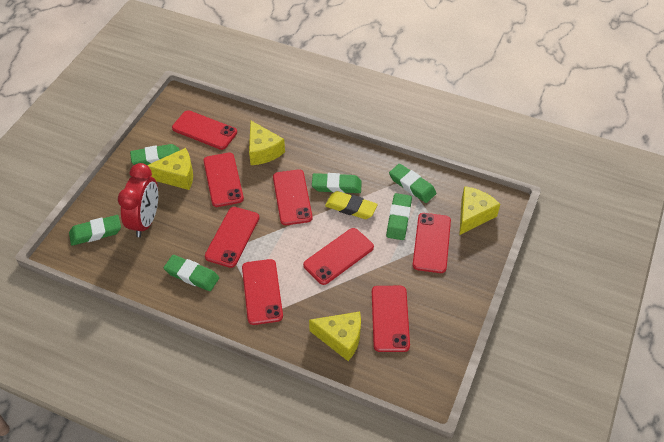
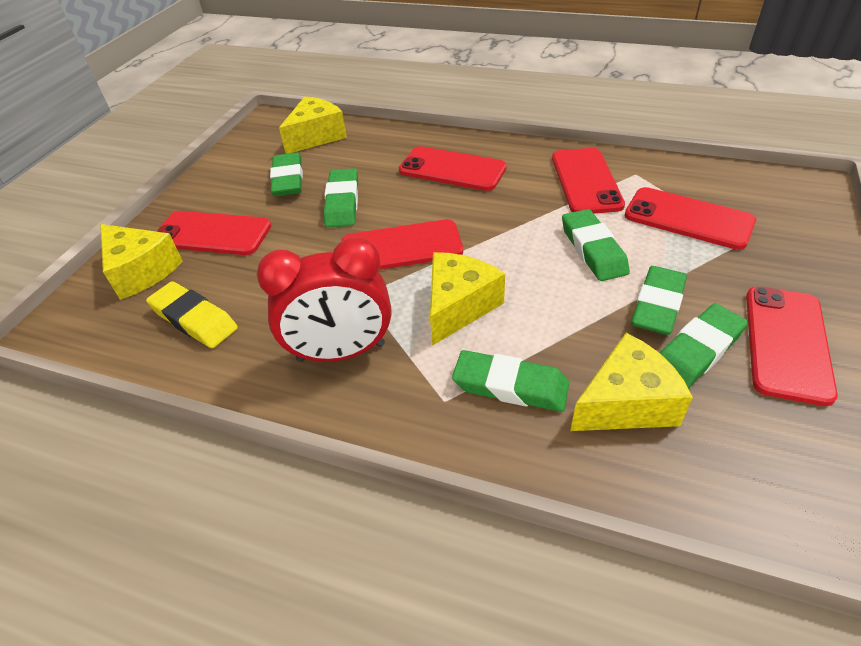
red phone: [172,110,237,150] [204,153,244,207] [205,207,259,268] [242,259,283,325] [273,169,313,225] [303,228,374,285] [372,286,410,352] [413,213,451,273] = 8 -> [156,211,272,255] [342,219,463,270] [399,146,507,191] [552,148,625,214] [624,187,756,250] [746,287,838,406] = 6

